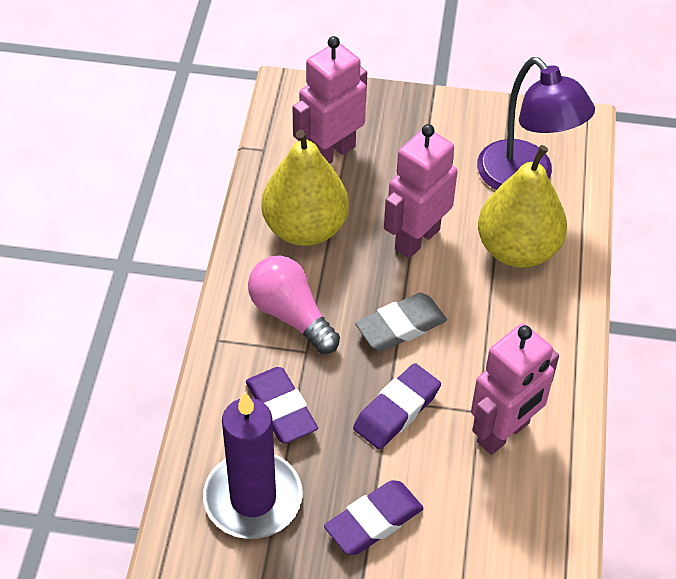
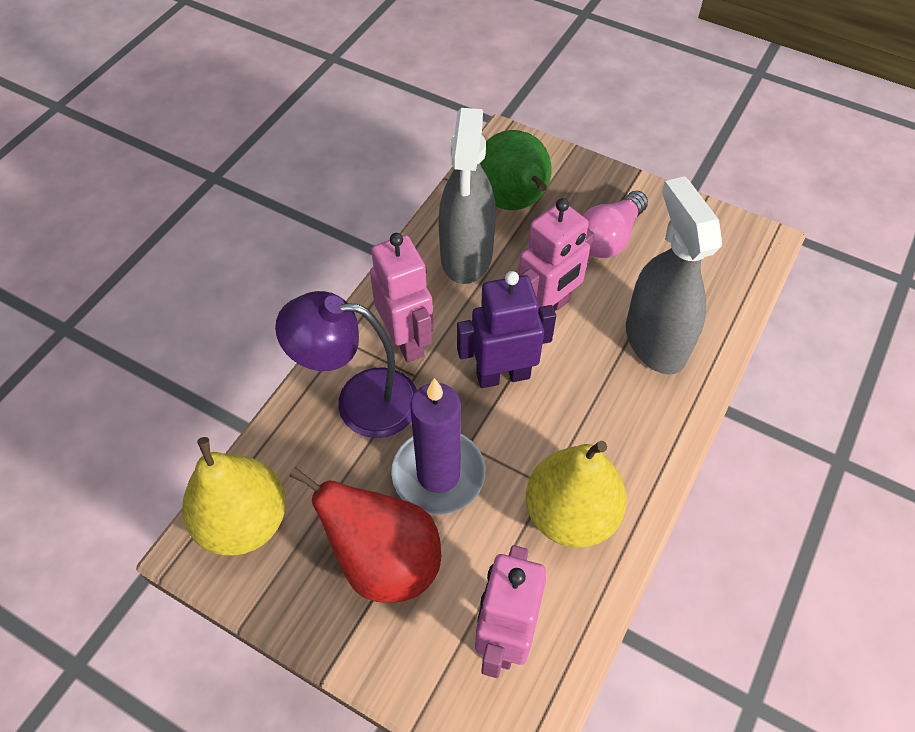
green pear: none = 0 -> [480,130,552,210] = 1
grey eraser: [355,293,447,351] = 1 -> none = 0
grey spray bottle: none = 0 -> [438,108,496,284] [626,176,722,375] = 2
purple eraser: [246,367,318,444] [324,480,424,555] [353,363,441,450] = 3 -> none = 0
purple robot: none = 0 -> [457,271,556,388] = 1
red pear: none = 0 -> [290,467,441,603] = 1

